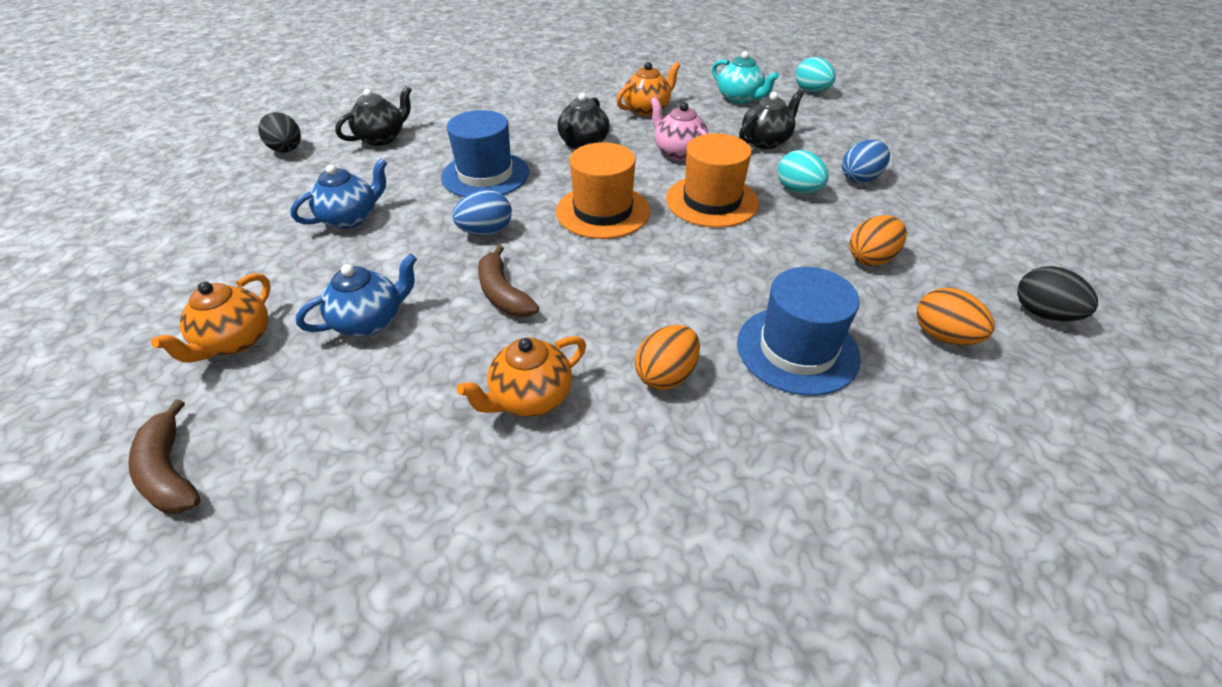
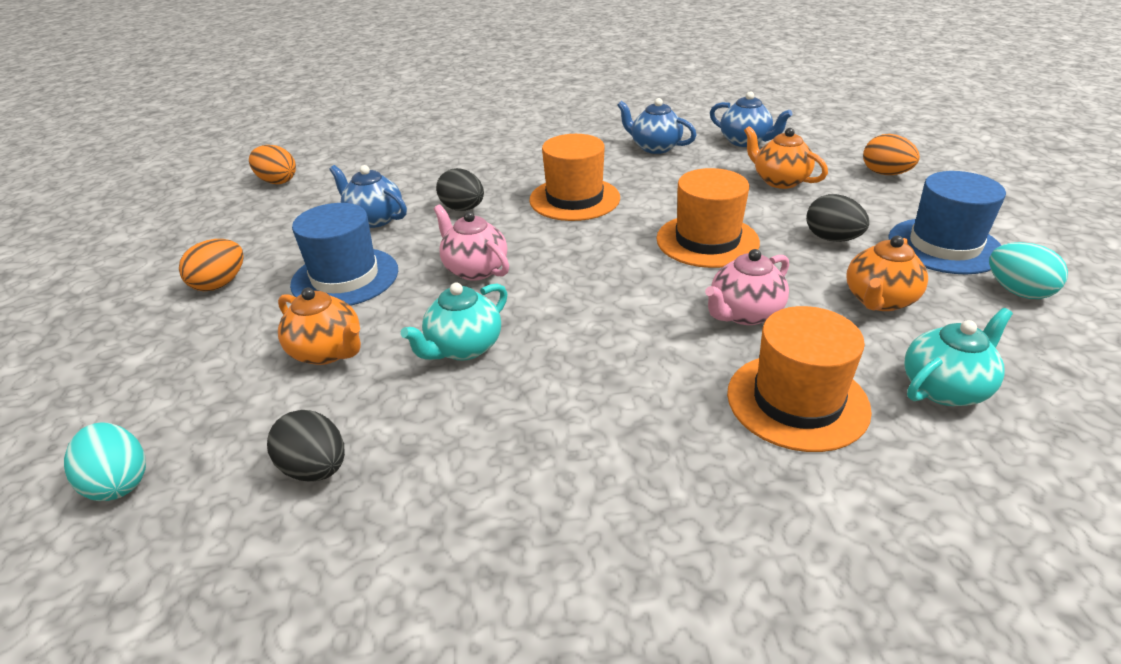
black egg: [258,112,301,153] [1017,266,1098,322] = 2 -> [267,410,345,481] [436,168,484,211] [806,194,869,242] = 3
black teapot: [335,86,412,146] [557,93,609,149] [739,90,804,149] = 3 -> none = 0
blue egg: [452,190,512,235] [842,140,890,183] = 2 -> none = 0
blue teapot: [290,159,387,229] [296,254,417,336] = 2 -> [329,165,407,228] [617,98,696,154] [710,91,792,147] = 3
brown banana: [128,399,201,514] [478,245,539,317] = 2 -> none = 0
orange hat: [556,142,650,239] [666,133,759,228] = 2 -> [529,134,620,221] [656,168,760,268] [727,306,872,452] = 3
pink teapot: [650,97,708,161] = 1 -> [434,205,509,281] [705,249,789,325] = 2
turquoise teapot: [712,51,779,104] = 1 -> [401,283,507,361] [904,308,1013,406] = 2

